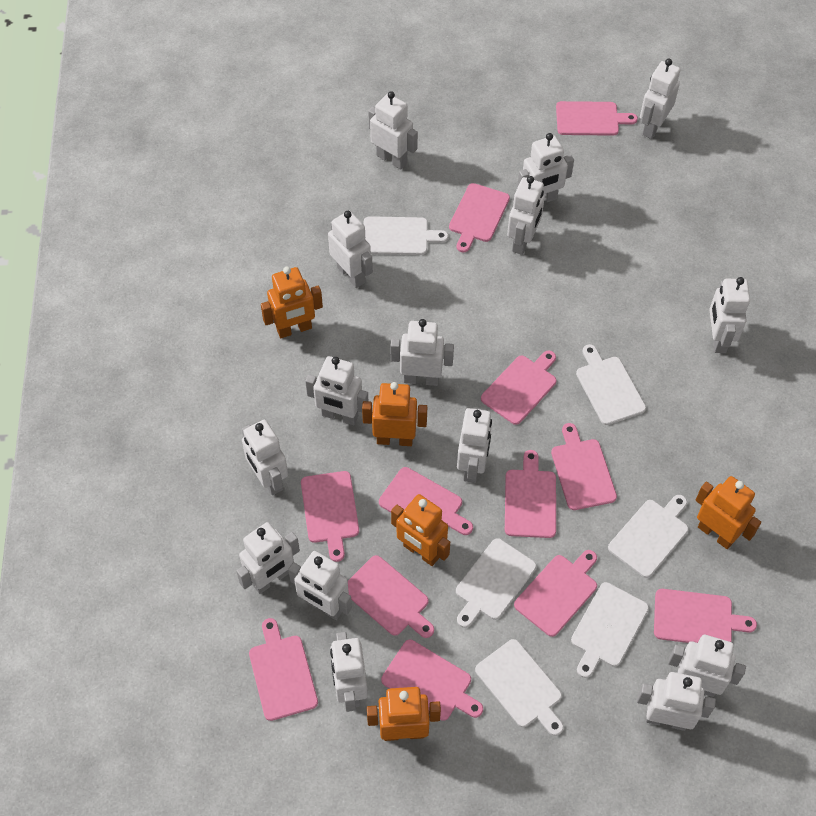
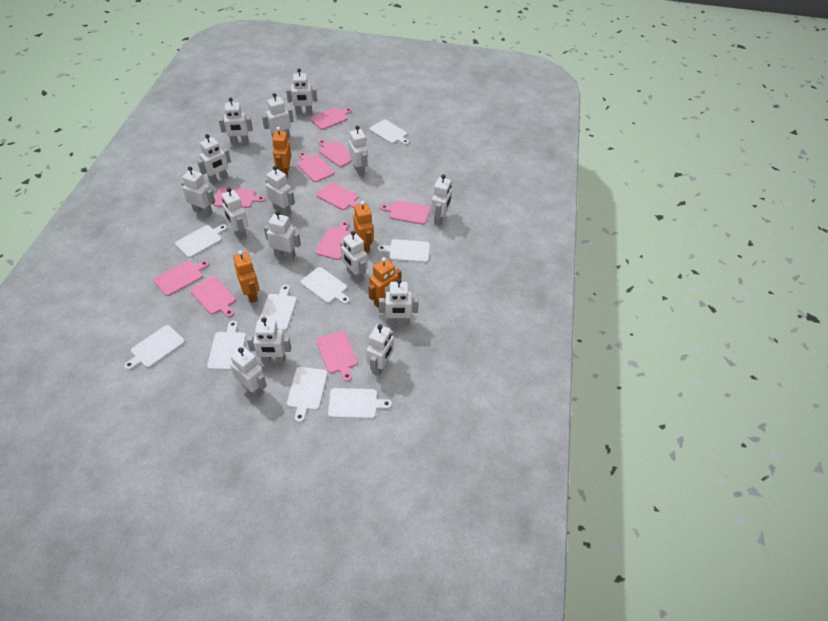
orange robot: [261,267,323,338] [362,382,427,446] [367,687,441,741] [391,494,450,566] [696,476,761,549] = 5 -> [233,250,259,303] [272,127,291,177] [353,201,374,252] [368,257,401,308] = 4
pink cutting board: [249,618,318,721] [301,471,359,562] [348,555,434,638] [379,467,473,535] [381,640,483,721] [449,183,510,253] [481,351,556,425] [505,450,556,538] [514,550,597,637] [551,423,617,510] [556,101,638,136] [654,589,757,643] = 12 -> [154,260,209,296] [190,277,236,317] [214,188,265,208] [297,152,334,182] [310,107,352,130] [315,221,351,260] [316,182,360,210] [316,331,358,382] [318,140,352,167] [380,200,430,225] = 10
white cutting board: [363,216,448,255] [456,538,536,628] [475,639,564,736] [571,582,649,678] [576,344,646,425] [608,495,689,578] = 6 -> [124,325,185,370] [175,225,227,258] [207,321,246,370] [259,285,297,331] [287,367,327,423] [301,267,350,304] [328,388,392,419] [370,120,409,145] [378,239,430,263] = 9

